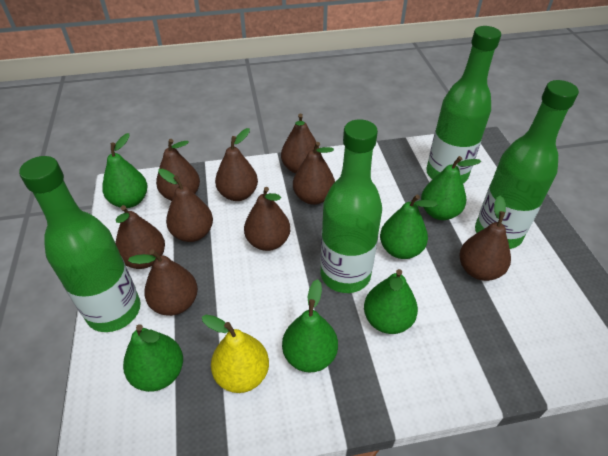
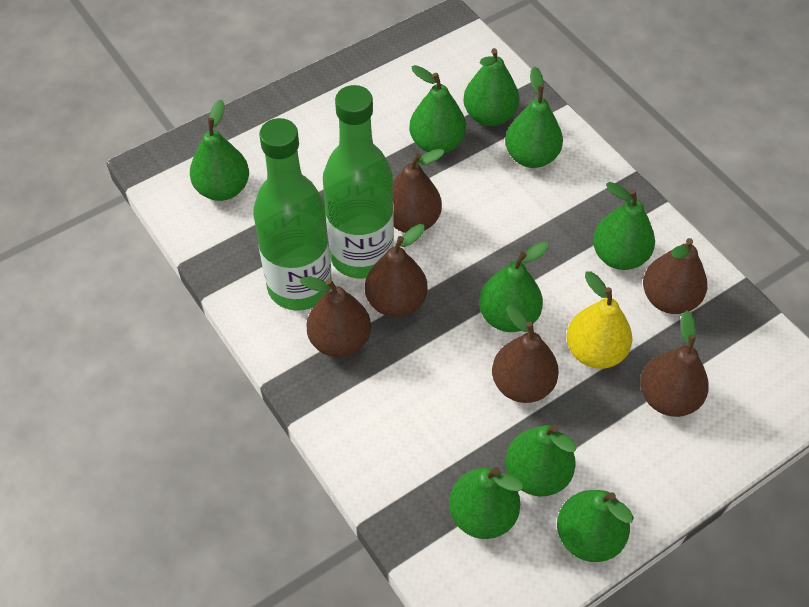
brown pear: [115,205,165,269] [128,249,198,316] [156,139,200,201] [158,168,213,242] [215,128,258,201] [244,187,290,251] [281,114,319,174] [293,142,335,205] [459,196,511,281] = 9 -> [300,277,371,357] [365,224,428,317] [393,149,445,233] [492,305,559,403] [640,310,709,417] [643,238,707,314] = 6
green bottle: [19,156,140,332] [321,119,382,293] [426,26,501,183] [475,80,579,249] = 4 -> [253,118,332,311] [323,85,394,279] = 2
green pear: [102,133,147,208] [123,324,183,392] [282,279,338,373] [364,269,418,334] [380,195,438,259] [421,156,481,220] = 6 -> [190,99,249,201] [409,65,466,153] [449,467,523,539] [463,48,520,126] [479,242,549,332] [505,67,563,168] [505,425,577,497] [557,490,634,562] [593,182,655,270] = 9

